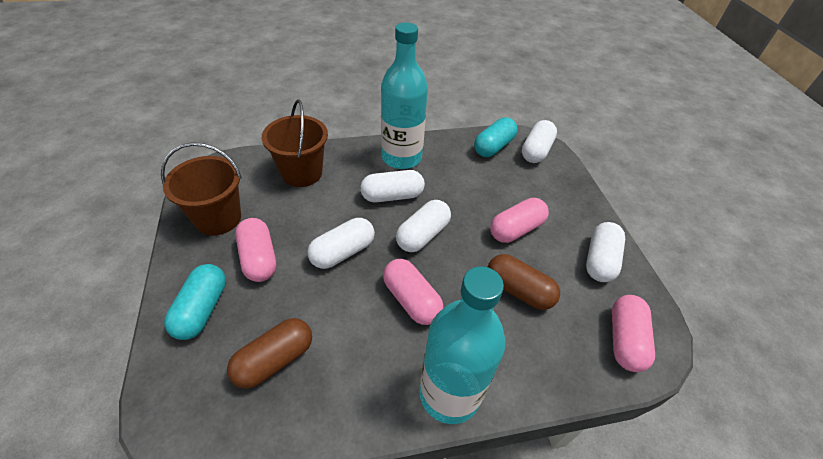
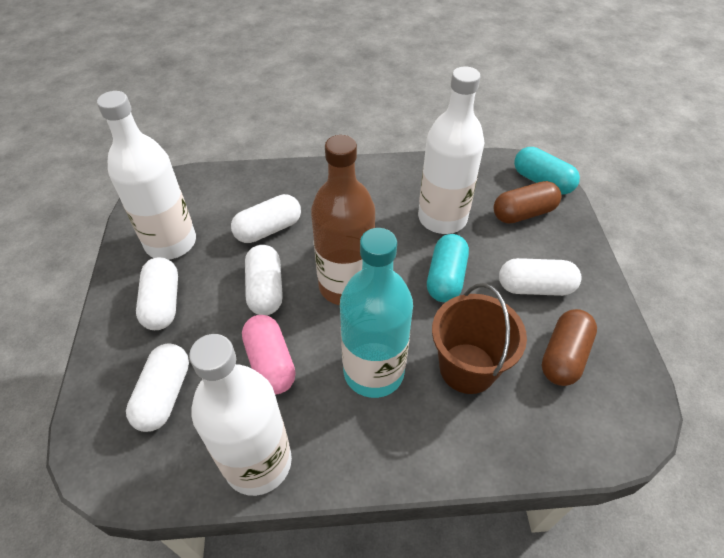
brown bottle: none = 0 -> [311,135,375,305] = 1
brown bucket: [161,142,242,235] [262,99,328,187] = 2 -> [432,283,527,394] = 1
pink capsule: [235,218,276,282] [383,259,443,325] [490,198,549,243] [612,295,655,372] = 4 -> [242,315,296,395] = 1
turquoise bottle: [381,22,428,169] [419,266,505,424] = 2 -> [340,228,413,398] = 1
white bottle: none = 0 -> [97,91,196,260] [189,334,292,496] [418,67,485,234] = 3

